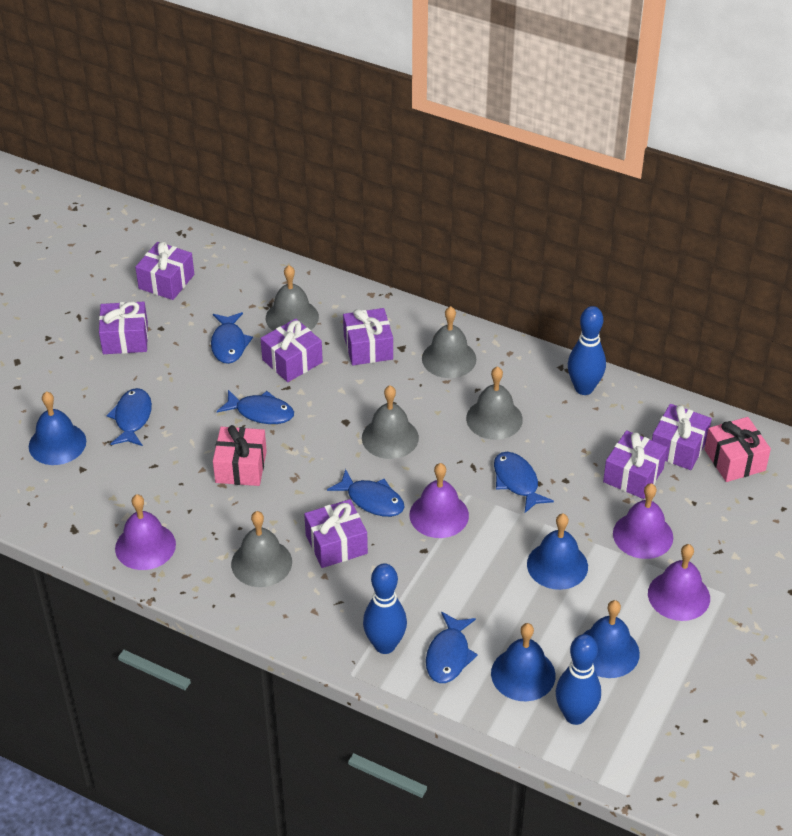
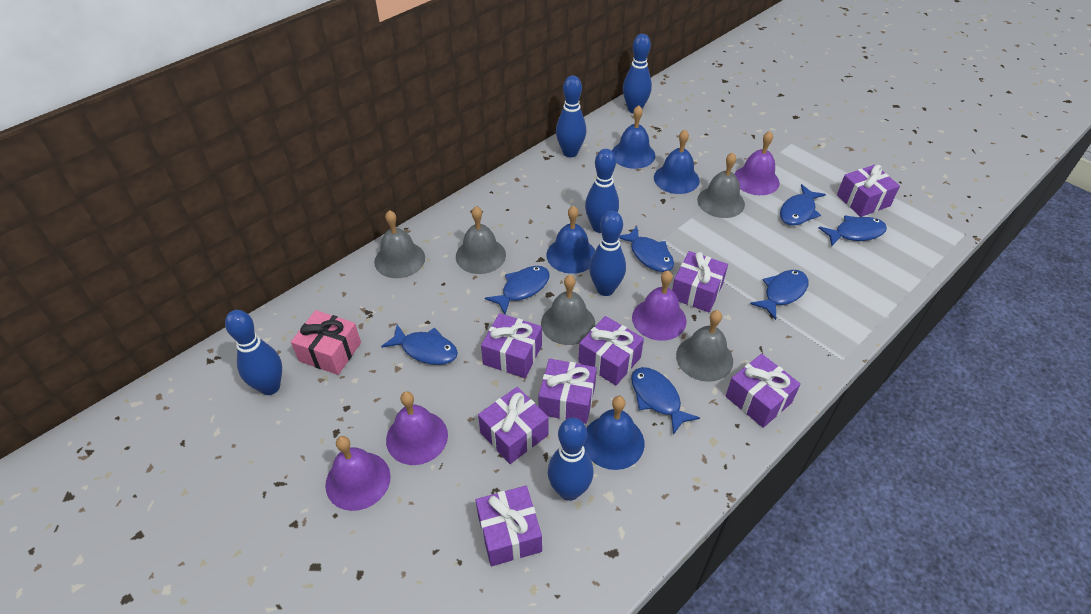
blue bowling pin: [363,563,407,654] [556,634,601,725] [568,306,606,395] = 3 -> [225,310,282,395] [548,418,593,501] [556,75,586,157] [585,149,619,233] [589,211,626,296] [623,34,652,113] = 6
blue fish: [107,388,152,446] [211,312,253,364] [217,390,294,424] [327,469,404,517] [426,612,478,683] [494,452,554,513] = 6 -> [381,324,458,365] [485,266,550,314] [619,226,674,272] [631,367,700,435] [750,270,808,320] [780,184,826,225] [818,215,887,246] = 7
pink gift: [213,425,267,486] [704,417,771,482] = 2 -> [291,310,361,375] = 1
purple gift: [99,301,148,354] [135,241,194,300] [261,319,323,382] [304,499,368,568] [343,308,393,366] [603,430,667,499] [652,404,712,470] = 7 -> [476,486,542,566] [478,387,548,464] [481,313,542,378] [539,359,597,424] [578,316,644,385] [672,251,728,312] [726,354,801,428] [837,165,900,217] = 8

